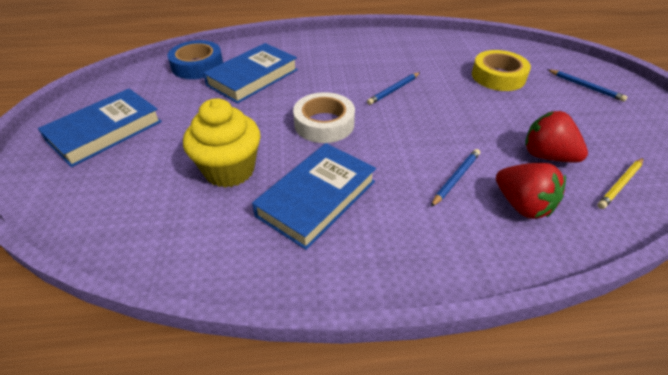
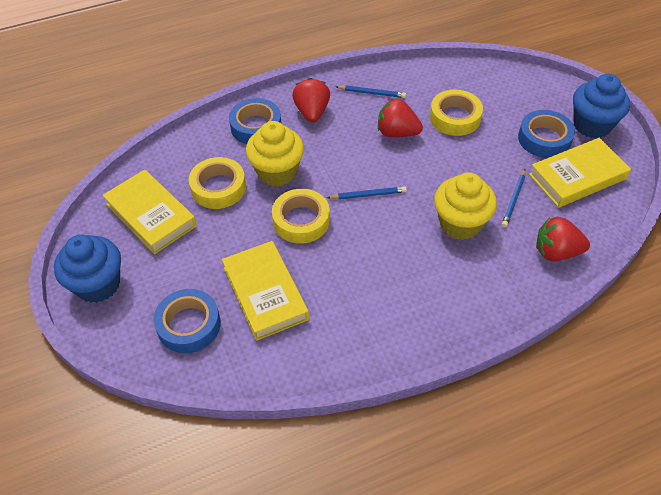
blue book: [38,89,162,167] [203,43,298,104] [252,143,376,250] = 3 -> none = 0
blue cupcake: none = 0 -> [54,235,121,303] [573,74,630,138] = 2
blue tape: [167,40,223,79] = 1 -> [153,289,221,353] [229,98,281,144] [518,110,575,158] = 3
red strawberry: [496,163,566,219] [525,111,588,163] = 2 -> [292,78,330,123] [378,98,423,137] [536,217,590,261] = 3
white tape: [293,92,355,143] = 1 -> none = 0
yellow book: none = 0 -> [103,170,197,254] [222,241,309,341] [529,138,631,208] = 3
yellow cupcake: [183,98,261,188] = 1 -> [246,121,304,186] [434,172,497,240] = 2
yellow pencil: [597,158,644,209] = 1 -> none = 0
yellow tape: [472,50,531,91] = 1 -> [189,157,246,209] [272,189,330,244] [430,90,483,136] = 3

